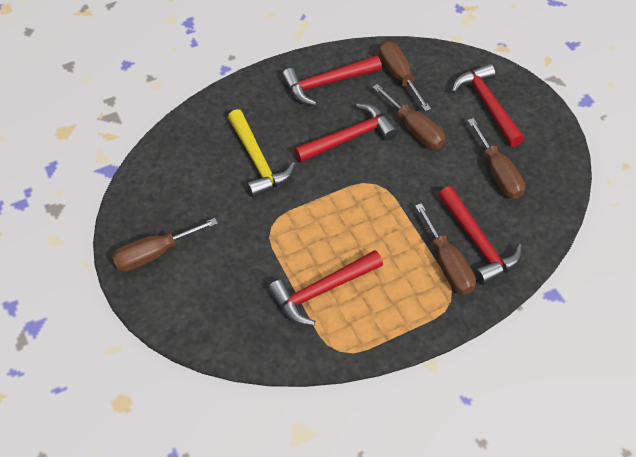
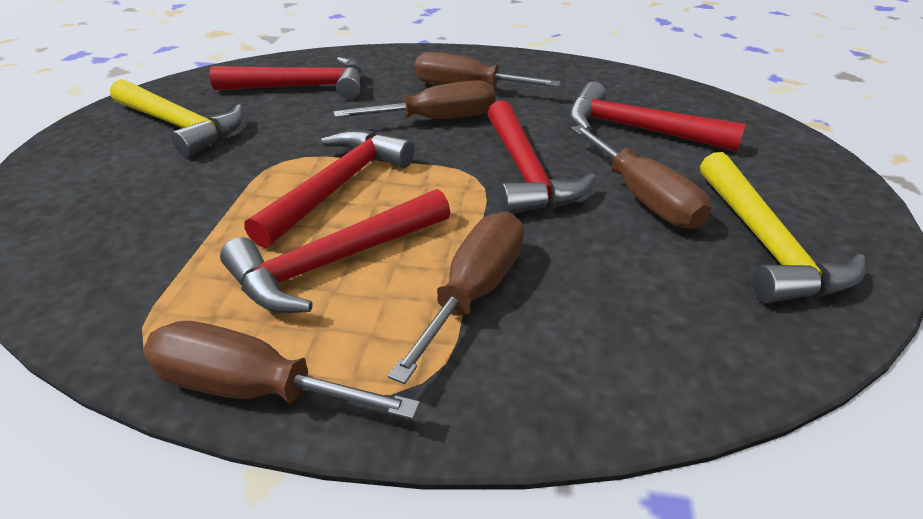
yellow hammer: [228,109,295,197] = 1 -> [110,79,244,157] [700,152,866,303] = 2

